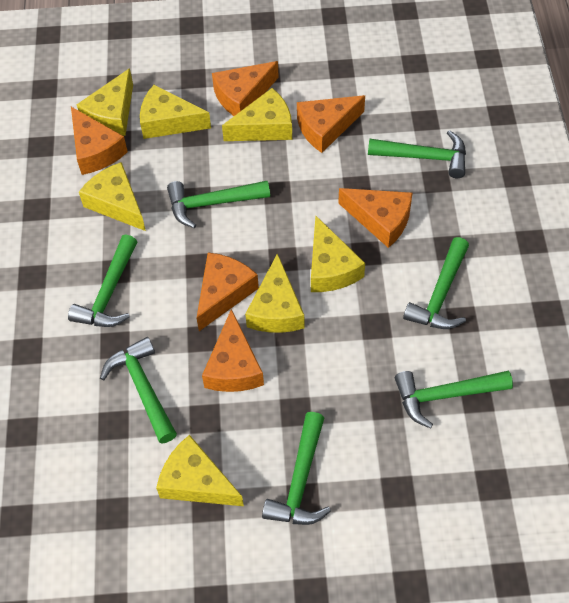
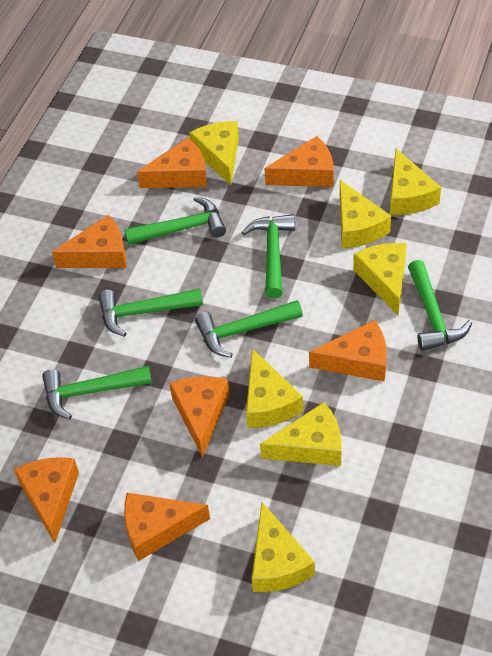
green hammer: [68,235,137,327] [100,337,177,444] [167,181,270,228] [262,412,331,525] [368,130,466,178] [395,371,513,428] [403,237,469,329] = 7 -> [42,366,152,420] [98,288,203,337] [125,197,226,245] [195,300,303,358] [242,214,295,298] [408,260,472,351] = 6
orange cheese: [71,107,128,175] [197,253,259,331] [202,309,264,392] [212,61,279,116] [297,95,365,153] [338,188,412,248] = 6 -> [14,457,79,543] [52,215,126,268] [124,493,210,561] [137,137,207,188] [169,376,230,458] [264,136,333,187] [309,320,387,381] = 7

